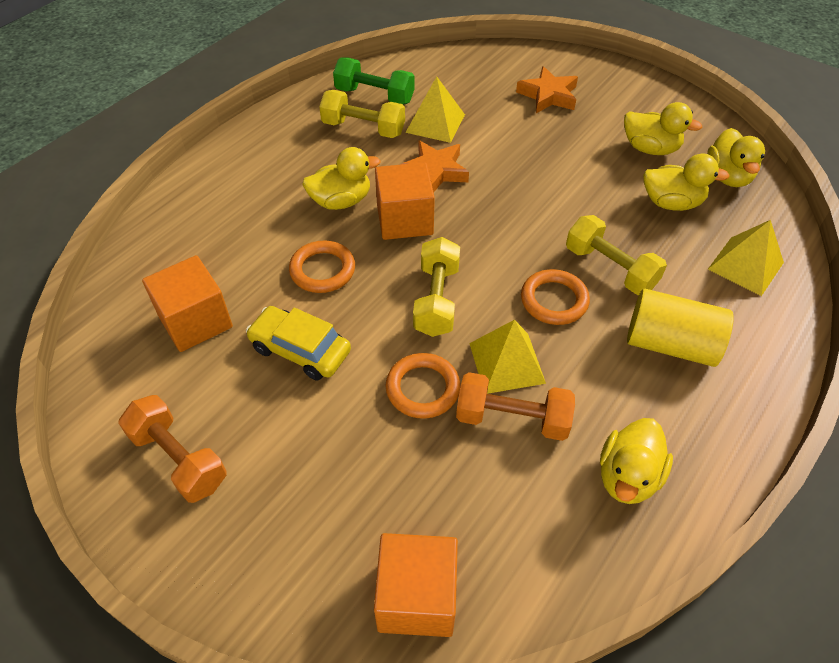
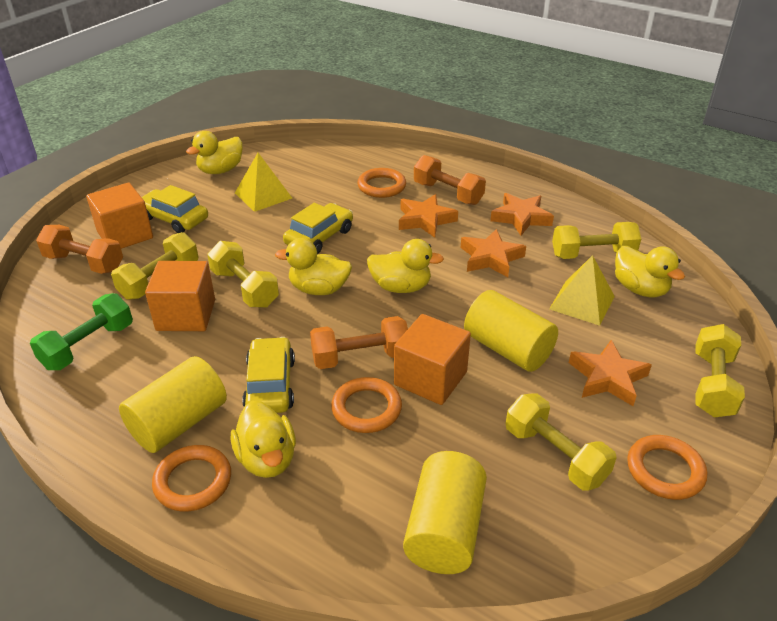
orange dumbbell: [118,395,226,503] [456,372,575,441] = 2 -> [36,225,123,274] [310,316,408,369] [414,155,486,205] = 3
orange ring: [289,240,355,293] [385,353,461,419] [521,269,590,325] = 3 -> [152,445,231,511] [331,377,402,433] [357,168,406,198] [627,435,707,500] = 4
orange star: [402,140,469,192] [516,66,578,113] = 2 -> [399,194,458,238] [461,229,526,277] [490,193,554,236] [569,340,652,406] = 4
yellow car: [246,306,351,381] = 1 -> [142,185,208,233] [242,337,295,413] [283,203,353,254] = 3
yellow cylinder: [627,289,734,367] = 1 -> [119,356,227,453] [403,451,487,574] [464,290,558,372] = 3
yellow dumbbell: [319,90,405,138] [413,237,460,337] [566,215,667,295] = 3 -> [111,232,198,300] [207,241,279,308] [505,393,617,491] [552,222,641,259] [695,324,745,418] = 5
yellow pyramid: [405,76,465,143] [469,320,546,394] [708,220,784,296] = 3 -> [235,153,292,212] [549,255,615,326] = 2

